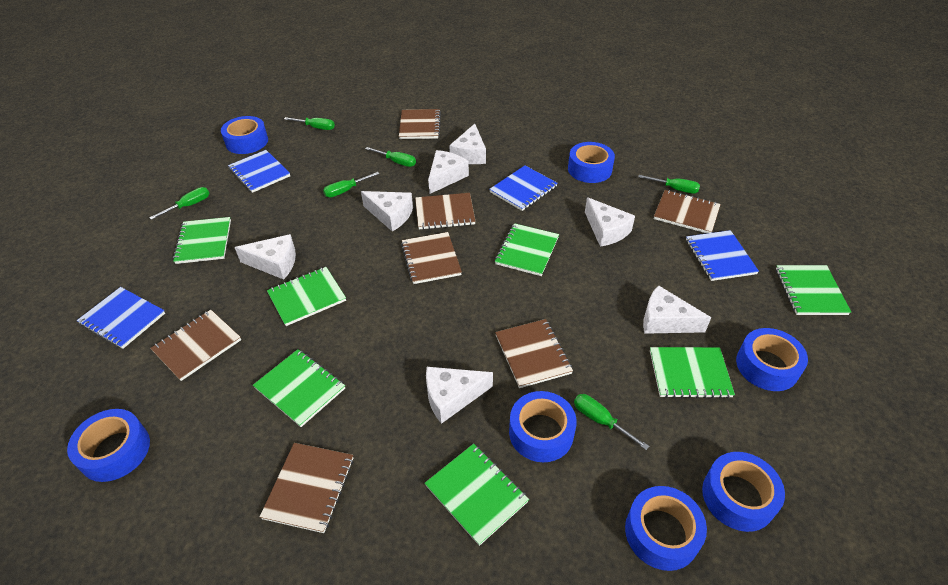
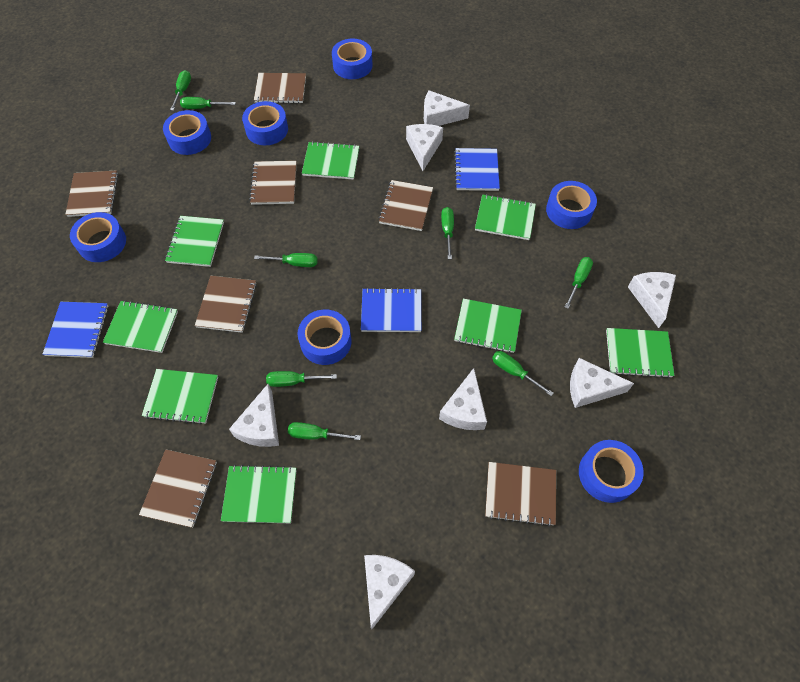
blue notebook: [77,287,165,349] [228,150,290,193] [489,165,558,211] [686,230,759,281] = 4 -> [43,302,109,358] [361,288,421,332] [454,148,500,191] = 3
green notebook: [173,217,231,264] [253,349,345,427] [267,267,346,326] [425,444,529,546] [495,223,559,276] [650,347,735,399] [776,265,851,315] = 7 -> [103,300,178,353] [142,369,218,424] [165,216,224,267] [221,465,296,523] [302,141,359,180] [454,299,522,353] [475,194,536,240] [606,328,674,378] = 8
green screwdriver: [149,187,210,220] [284,117,335,130] [323,172,379,197] [365,147,416,167] [574,394,649,450] [638,175,700,194] = 6 -> [170,70,191,111] [180,97,236,109] [254,253,318,267] [266,371,337,387] [288,422,361,440] [441,207,454,259] [492,351,553,396] [565,257,593,309] = 8

